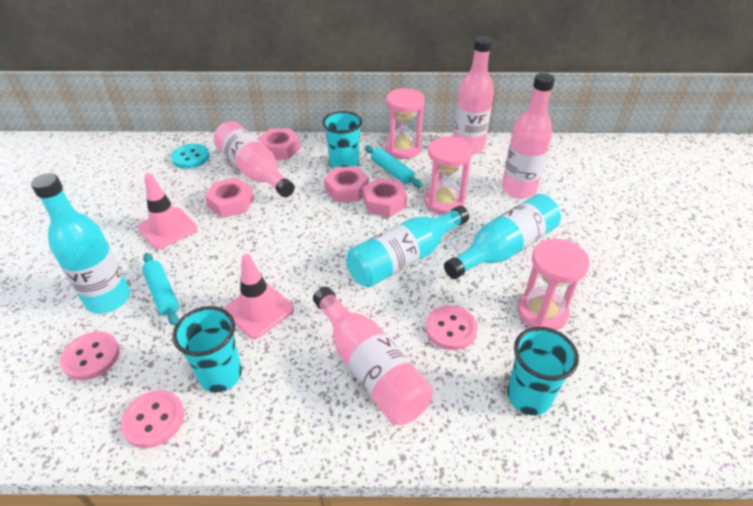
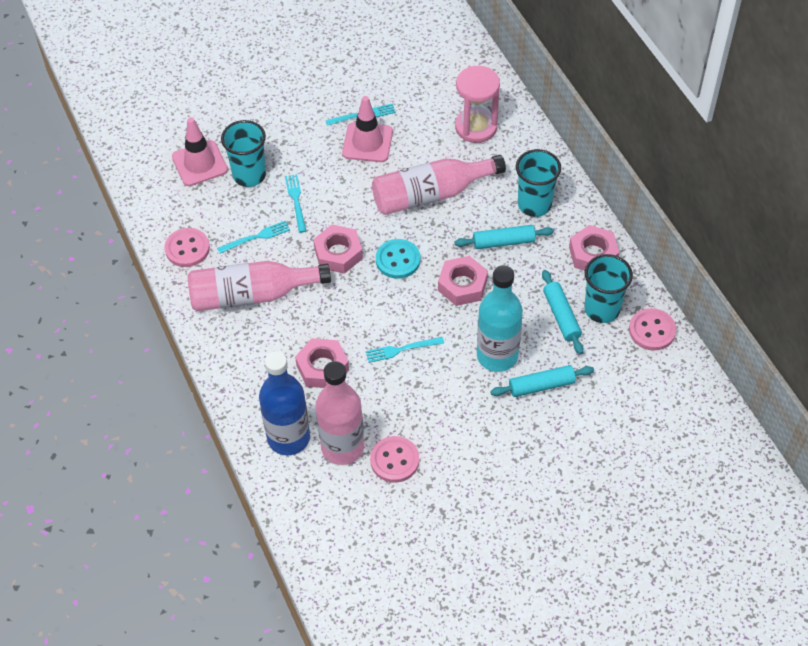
blue bottle: none = 0 -> [259,351,310,455] = 1
pink bottle: [213,121,295,197] [313,287,433,425] [454,36,494,154] [502,73,555,199] = 4 -> [187,261,331,312] [316,361,364,465] [372,155,506,215] = 3
pink hourglass: [385,88,425,159] [424,136,472,215] [517,239,590,331] = 3 -> [455,66,500,143] = 1
turquoise bottle: [31,173,130,314] [346,205,469,288] [444,194,561,279] = 3 -> [477,265,523,372] = 1
turquoise fork: none = 0 -> [217,221,290,253] [285,174,306,233] [326,103,396,126] [366,337,444,363] = 4
turquoise rolling pin: [142,253,179,326] [365,146,422,187] = 2 -> [455,225,554,249] [490,365,594,397] [542,270,583,354] = 3

